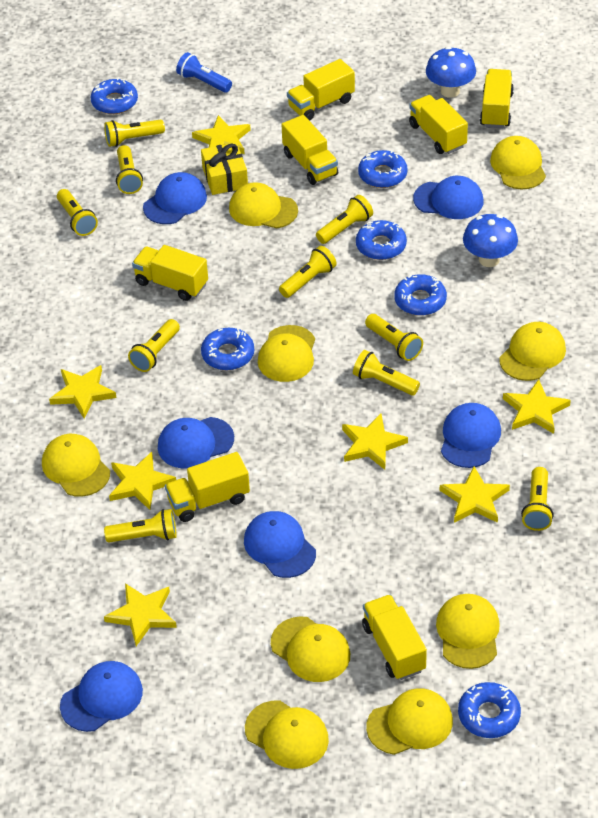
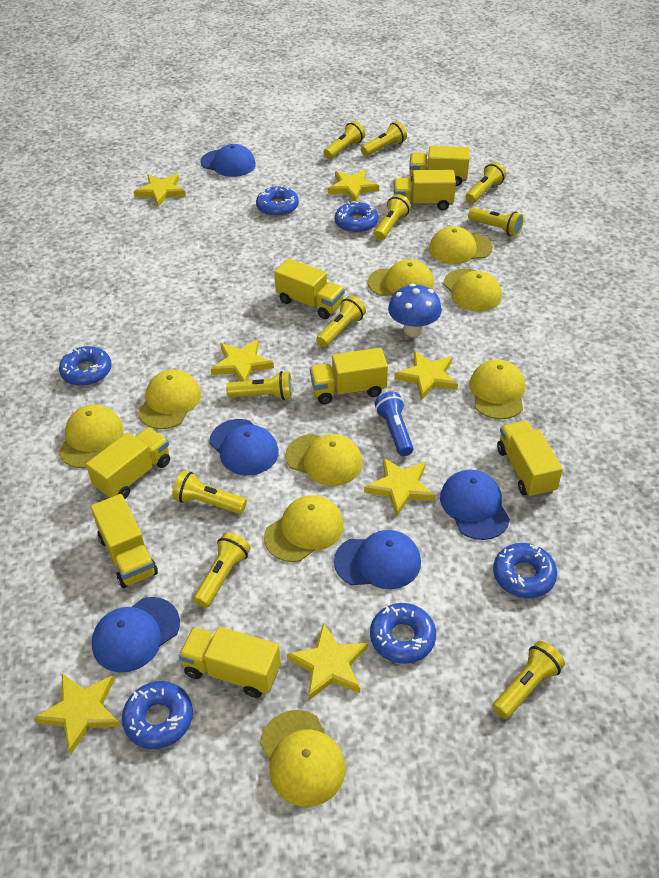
blue cap: [60,661,143,732] [143,172,207,224] [158,417,234,468] [244,511,316,578] [413,176,483,219] [441,403,501,468] = 6 -> [92,597,180,673] [200,144,256,177] [209,419,279,475] [334,530,421,589] [440,470,510,540] = 5
blue mushroom: [426,47,476,98] [463,214,518,267] = 2 -> [388,283,442,337] = 1
yellow gift: [201,142,248,195] = 1 -> none = 0
yellow truck: [132,245,208,301] [165,452,250,522] [281,115,338,185] [287,59,355,121] [362,594,427,680] [409,95,468,154] [480,69,514,128] = 7 -> [86,427,170,499] [91,494,158,588] [179,627,281,698] [274,258,345,319] [310,348,388,404] [393,170,456,210] [409,146,469,186] [497,421,563,498] = 8

